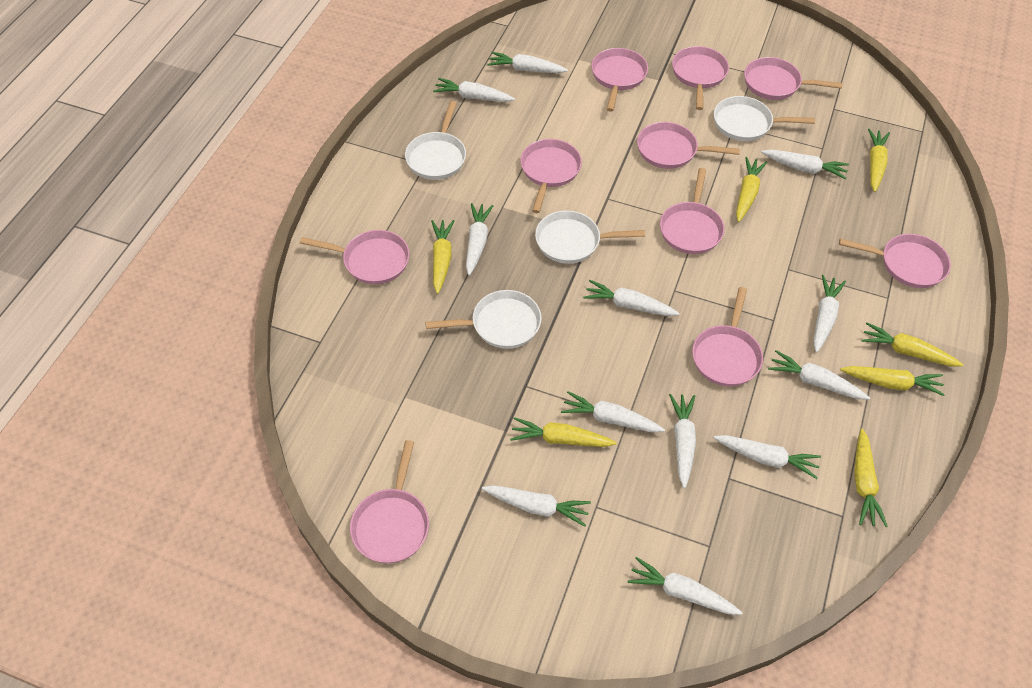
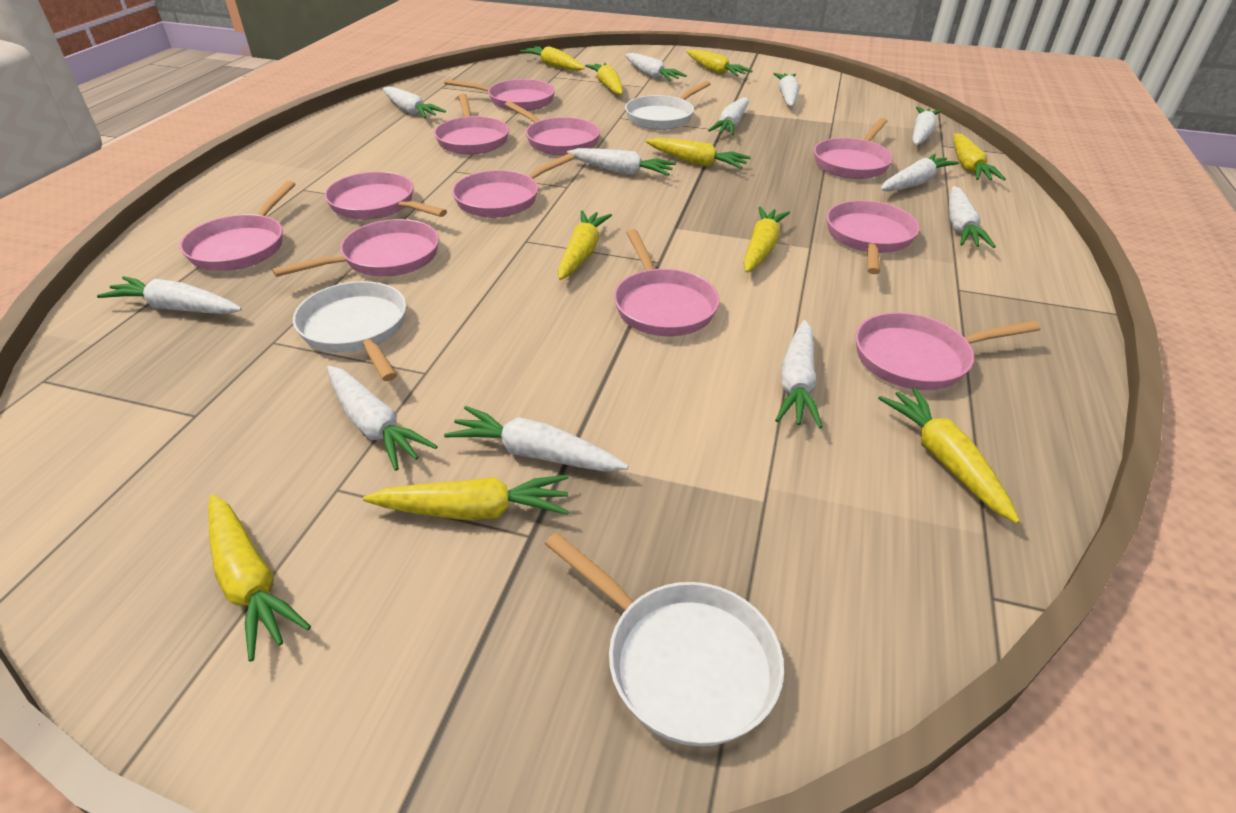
pink pan: [300,230,409,284] [350,440,429,563] [520,139,582,213] [591,48,648,112] [637,122,740,169] [660,168,725,254] [672,46,729,110] [692,287,763,387] [744,57,843,100] [839,234,951,288] = 10 -> [180,181,295,271] [272,219,439,277] [324,172,447,220] [434,93,509,154] [444,79,555,111] [452,153,575,218] [505,101,600,155] [614,229,720,336] [814,118,893,179] [827,200,920,274] [856,312,1041,390] = 11
white pan: [405,101,466,180] [425,290,542,349] [535,211,645,264] [714,96,815,141] = 4 -> [293,281,406,381] [545,532,784,746] [625,81,711,130] = 3
yellow carrot: [431,220,454,294] [510,417,617,447] [736,157,767,222] [840,366,945,396] [854,428,888,527] [861,322,964,366] [868,129,890,192] = 7 -> [208,494,311,662] [363,475,569,520] [519,46,585,71] [558,210,612,280] [585,63,623,95] [645,138,751,169] [686,49,752,76] [743,206,790,273] [878,387,1020,524] [954,133,1006,180] = 10

